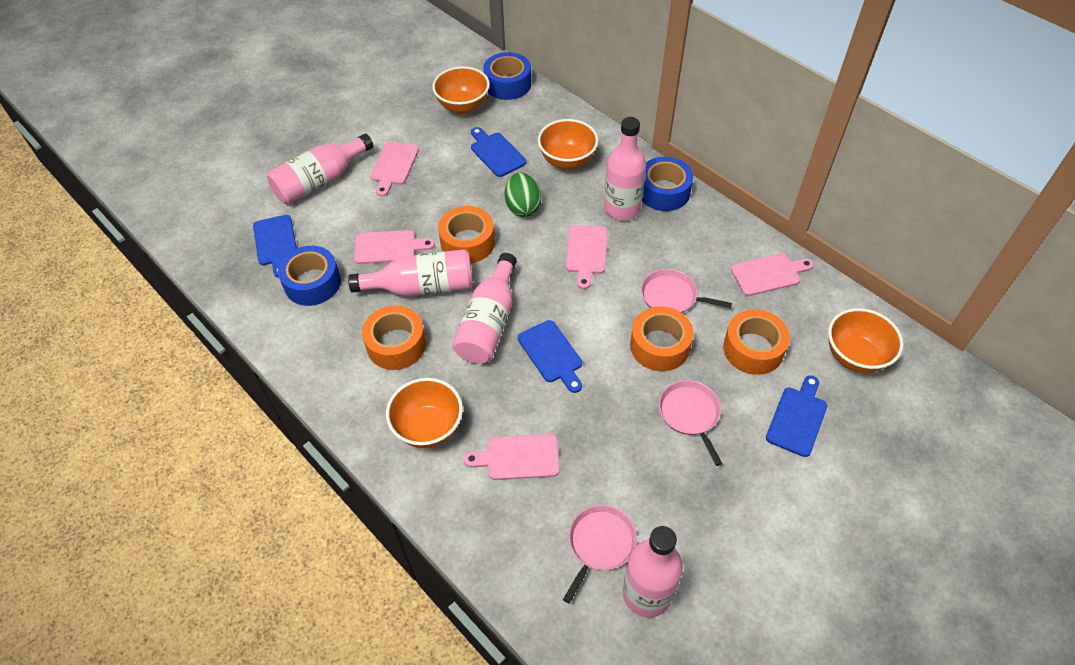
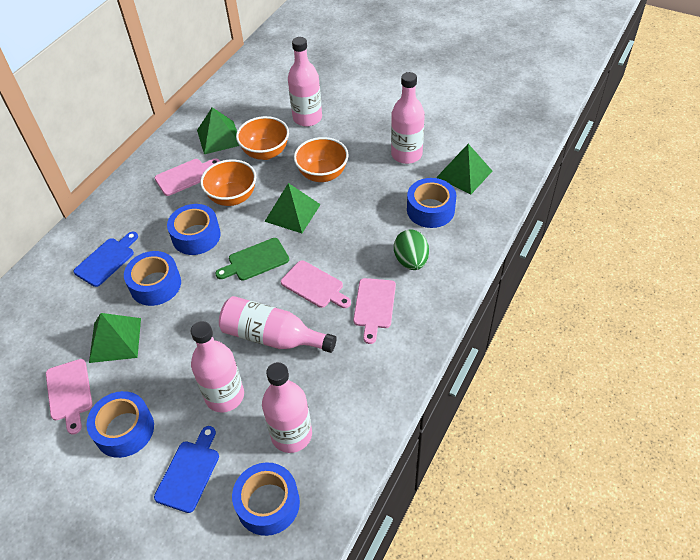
blue cutting board: [253,215,297,278] [471,127,526,177] [518,320,582,393] [766,375,827,457] = 4 -> [73,232,138,287] [154,426,219,513] = 2
blue tape: [278,246,341,306] [483,52,531,100] [642,157,693,211] = 3 -> [86,391,154,458] [124,251,181,306] [167,204,221,255] [232,462,300,536] [407,178,456,228] = 5
green cutting board: none = 0 -> [215,238,289,281] = 1
green pyramid: none = 0 -> [89,313,141,363] [197,107,240,154] [264,183,321,233] [436,144,492,195] = 4
orange bowl: [386,378,463,448] [432,66,490,114] [538,119,598,169] [828,308,904,373] = 4 -> [200,159,256,206] [236,116,289,160] [294,137,349,182] = 3
orange tape: [362,305,426,370] [438,206,495,263] [630,306,694,371] [723,309,790,375] = 4 -> none = 0
pink cutting board: [354,230,435,264] [371,141,419,197] [464,434,559,480] [566,225,608,289] [731,253,814,296] = 5 -> [46,359,93,435] [155,159,220,196] [281,260,351,308] [353,278,396,344] = 4
pink pan: [563,505,637,603] [641,269,732,313] [659,380,722,466] = 3 -> none = 0

